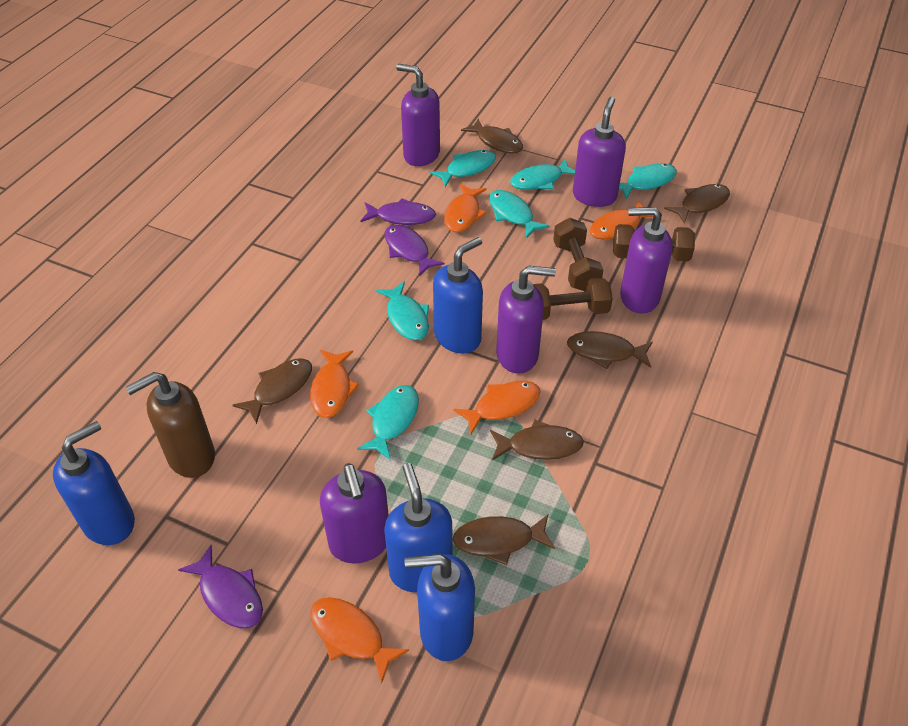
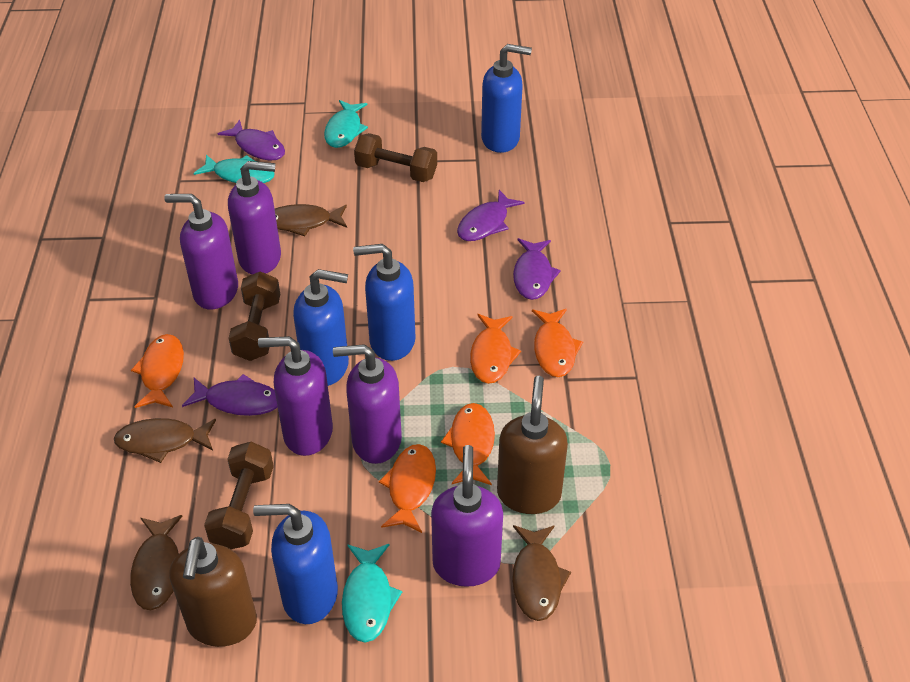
brown fish: [233,358,312,424] [453,515,555,565] [461,118,523,154] [490,420,584,461] [567,331,653,369] [664,184,730,224] = 6 -> [114,418,216,463] [130,515,182,610] [275,204,347,236] [512,525,571,621] = 4
brown soap dispenser: [126,372,215,478] = 1 -> [169,537,257,647] [497,376,568,514] = 2
purple fish: [178,545,263,628] [361,198,436,225] [385,224,445,277] = 3 -> [182,374,278,416] [217,120,285,161] [457,190,525,241] [513,238,561,300] = 4
turquoise fish: [357,385,419,460] [376,281,429,341] [430,150,496,187] [489,190,550,238] [510,158,575,190] [619,163,677,200] = 6 -> [194,154,275,183] [324,100,368,148] [342,544,402,643] = 3

